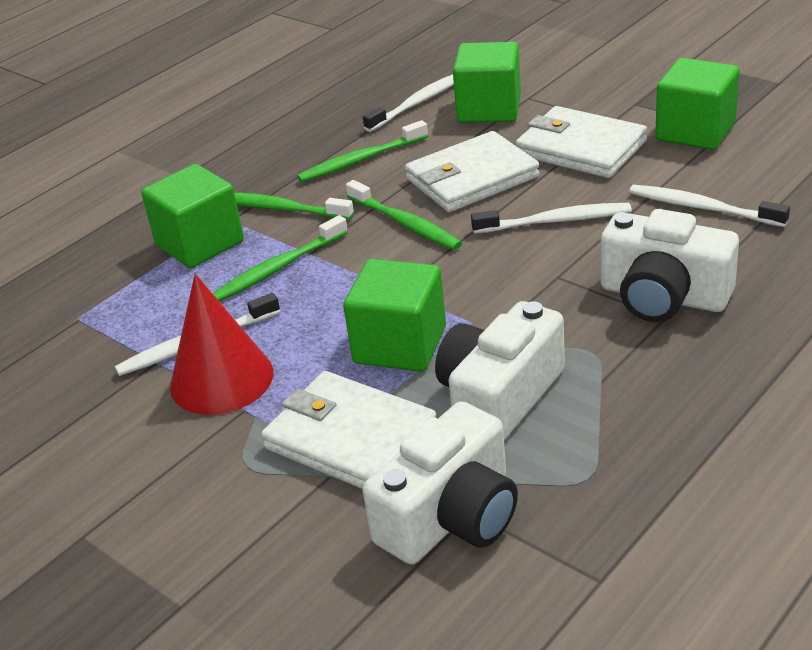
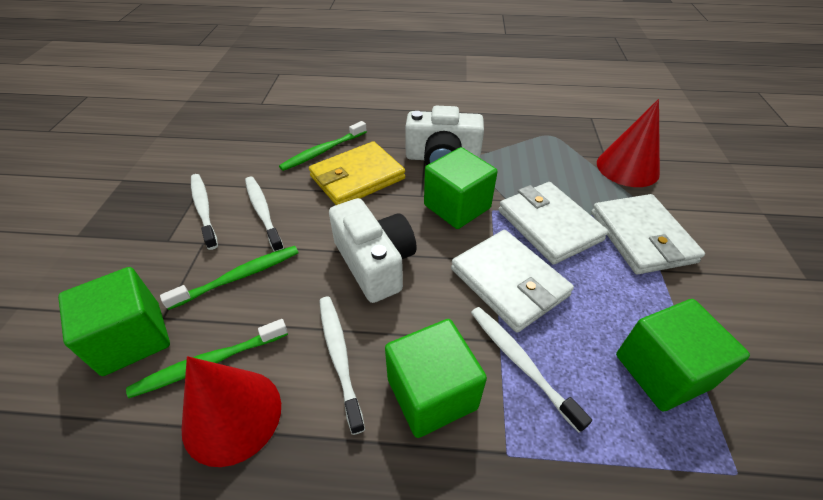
green toothbrush: [212,215,348,302] [234,193,354,220] [297,120,428,182] [346,180,462,250] = 4 -> [126,319,288,398] [160,246,299,310] [279,121,367,171] = 3
red cone: [170,274,273,415] = 1 -> [182,356,281,467] [597,99,660,187] = 2
white camera: [363,401,518,564] [435,301,565,441] [601,209,739,322] = 3 -> [329,198,417,303] [405,106,484,166] = 2
yellow wallet: none = 0 -> [309,141,405,205] = 1

